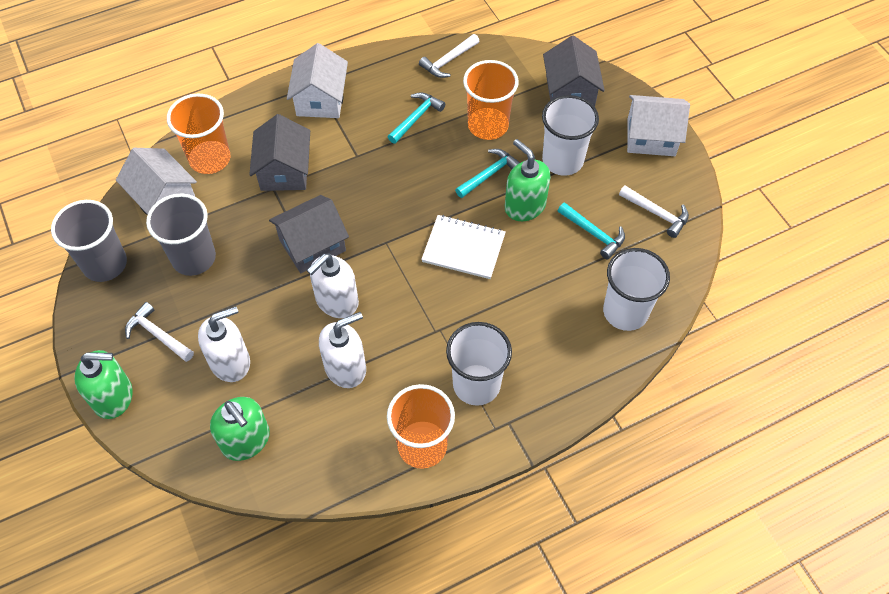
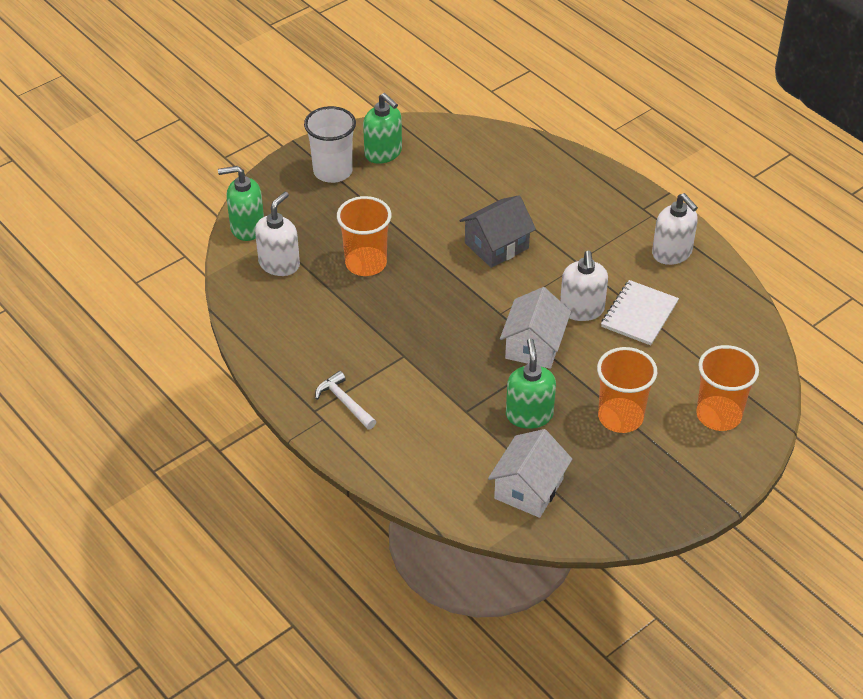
grey cup: [51,200,127,282] [146,194,216,276] = 2 -> none = 0
grey house: [249,114,310,191] [269,195,349,273] [543,35,605,107] = 3 -> [459,195,536,268] = 1
turquoise hammer: [388,92,445,144] [455,149,520,198] [558,202,625,259] = 3 -> none = 0
white cup: [446,322,512,406] [542,95,599,176] [603,248,670,331] = 3 -> [304,106,356,183] = 1
white hammer: [125,302,194,362] [419,34,479,78] [619,186,689,238] = 3 -> [315,371,376,429] = 1
white house: [116,148,197,215] [287,43,348,118] [627,95,690,156] = 3 -> [488,429,572,518] [500,287,571,369] = 2

